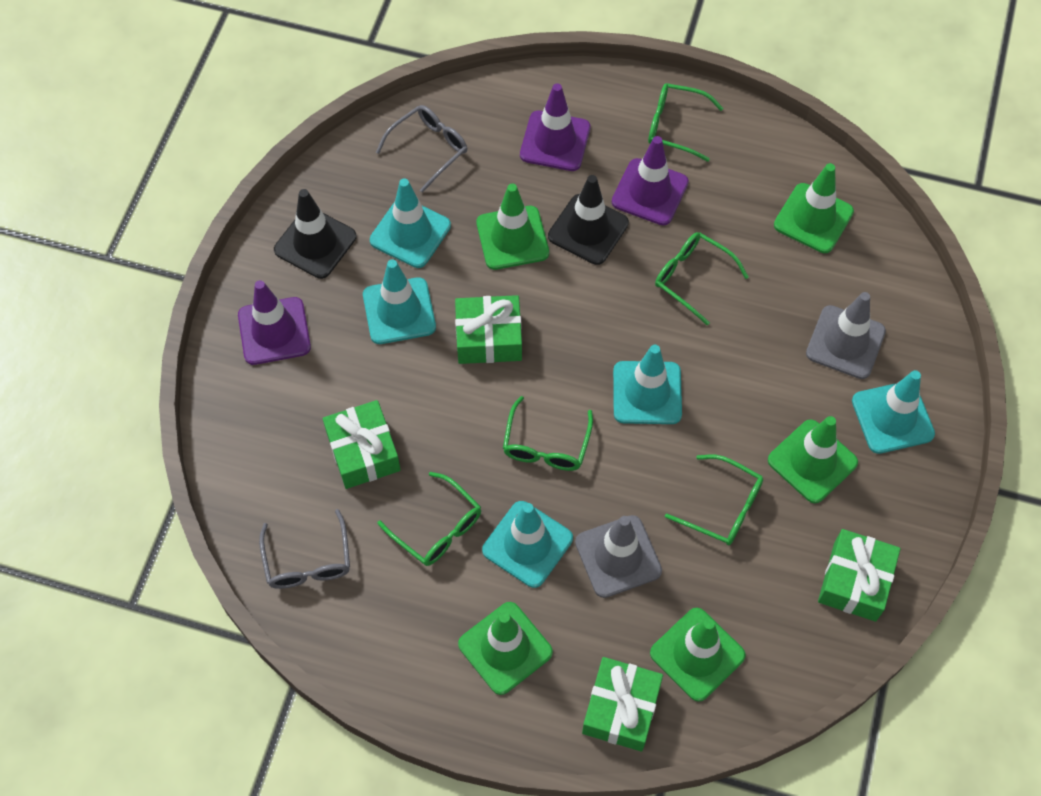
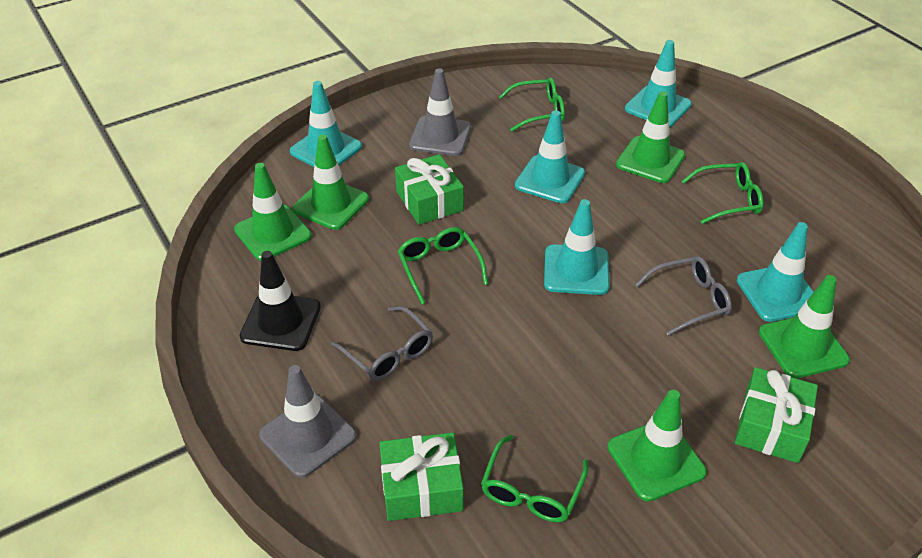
black traffic cone: [274,189,356,279] [548,175,629,265] = 2 -> [240,251,321,351] = 1
green gift: [323,400,401,489] [455,295,522,364] [582,657,663,752] [818,529,901,622] = 4 -> [379,432,464,521] [395,154,464,225] [735,367,818,463] = 3
green glasses: [378,472,481,566] [503,396,593,471] [648,83,723,162] [655,232,749,325] [665,455,763,545] = 5 -> [398,227,488,304] [481,435,588,522] [499,77,565,132] [682,162,763,224] = 4
purple traffic cone: [238,280,311,365] [520,83,590,171] [612,136,689,225] = 3 -> none = 0

